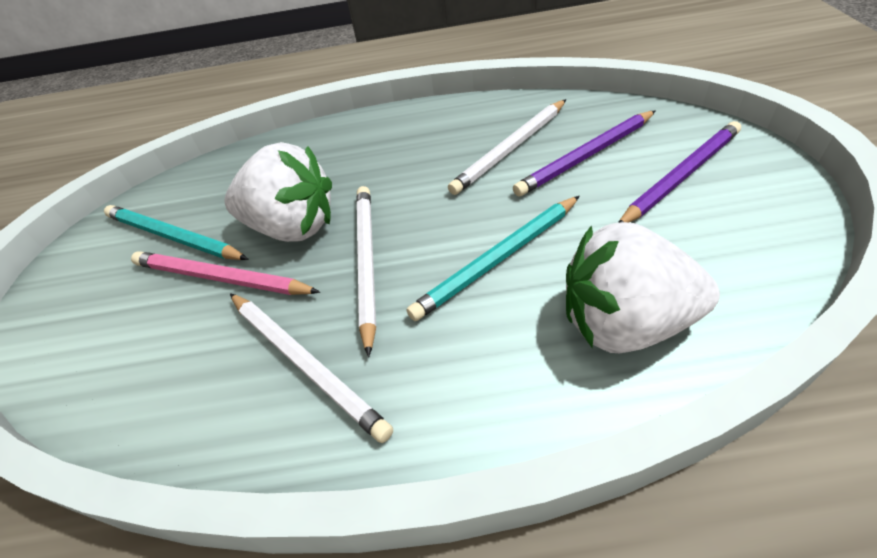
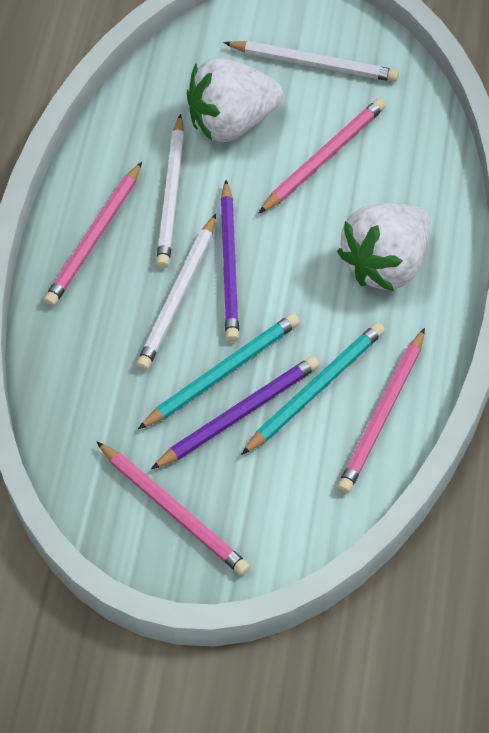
pink pencil: [131,251,320,295] = 1 -> [44,162,142,306] [97,442,250,576] [258,98,386,214] [338,328,425,493] = 4

